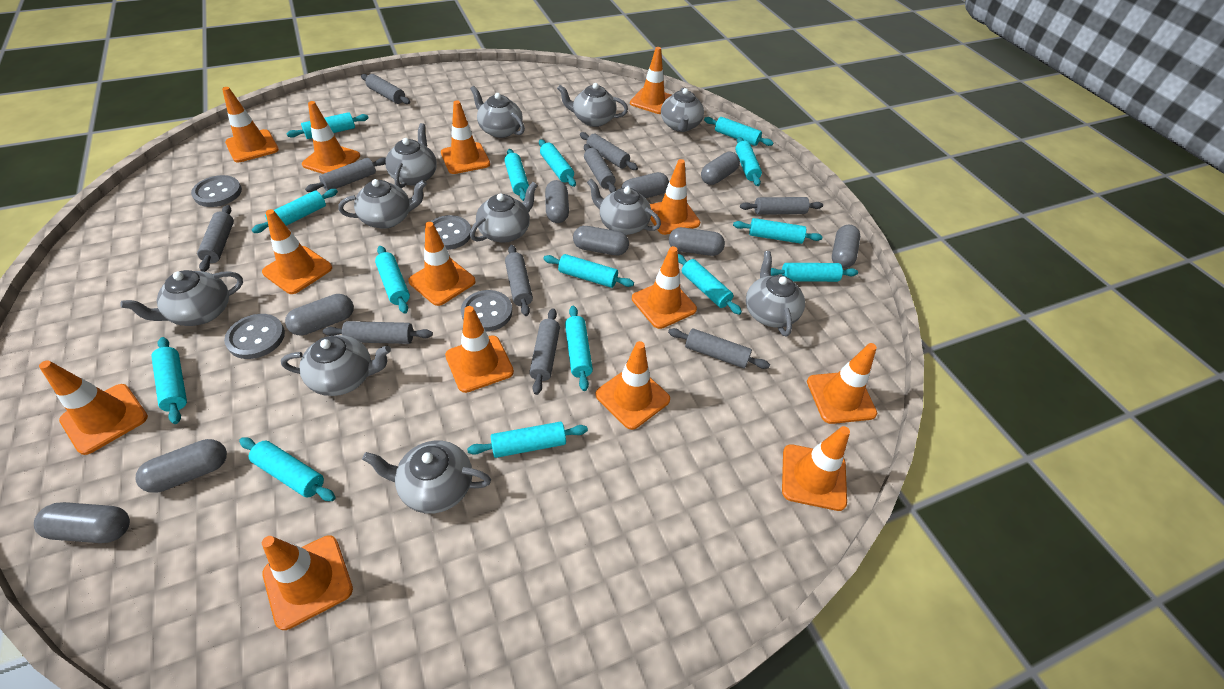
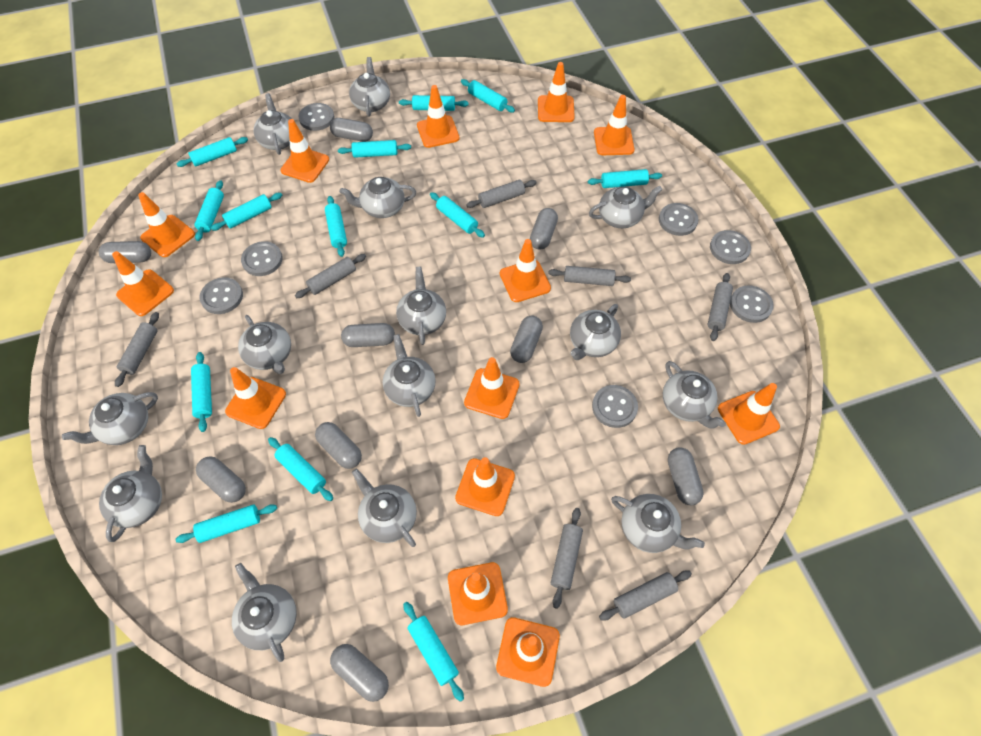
grey button: [191,175,242,207] [224,314,285,359] [430,215,471,250] [461,290,512,332] = 4 -> [199,277,243,314] [241,241,283,276] [299,103,334,131] [592,385,638,428] [659,203,698,236] [710,230,751,264] [730,285,774,323] = 7
grey rolling pin: [197,205,234,272] [305,157,386,192] [323,321,433,344] [361,74,410,104] [505,245,533,316] [529,308,560,395] [580,132,638,170] [584,144,616,193] [668,328,770,369] [740,197,823,215] = 10 -> [115,312,159,387] [295,254,366,298] [466,180,537,208] [548,266,631,286] [551,508,583,609] [599,570,692,621] [707,273,733,341] = 7
grey teapot: [120,270,243,326] [281,335,391,396] [338,179,427,229] [362,440,491,514] [385,123,437,188] [470,86,525,138] [470,182,537,243] [557,83,628,127] [587,179,661,235] [661,88,704,132] [746,251,805,336] = 11 -> [62,392,158,445] [99,445,162,542] [232,563,297,662] [238,315,291,374] [254,93,292,155] [339,177,416,218] [349,57,390,116] [352,469,417,547] [383,334,436,417] [396,267,446,345] [570,304,621,360] [589,186,662,228] [611,494,705,553] [663,361,726,429] = 14
orange traffic cone: [39,360,148,455] [222,87,279,162] [262,209,332,294] [262,535,353,630] [302,101,360,174] [408,222,476,306] [441,101,490,174] [445,306,514,393] [596,341,670,430] [630,47,671,114] [632,246,697,329] [650,159,700,235] [782,426,850,511] [807,343,877,424] = 14 -> [112,251,174,316] [138,192,195,257] [225,367,286,429] [280,119,329,183] [417,85,460,148] [448,562,508,625] [455,457,515,516] [464,357,520,419] [496,617,560,687] [500,239,551,302] [538,62,575,122] [594,95,635,155] [718,383,780,445] = 13
turquoise rolling pin: [151,337,187,424] [239,437,336,501] [252,189,338,233] [286,112,369,139] [375,246,410,314] [467,422,588,458] [504,149,529,201] [539,139,576,187] [543,254,634,288] [565,306,593,391] [678,254,742,315] [704,117,774,146] [733,218,823,244] [735,137,762,186] [771,263,858,282] = 15 -> [176,504,277,543] [177,137,248,167] [191,352,212,432] [194,180,224,241] [211,193,282,231] [268,437,333,501] [325,196,347,257] [338,140,411,158] [399,95,469,111] [403,602,464,702] [430,192,485,238] [461,79,515,113] [588,169,662,188] = 13

